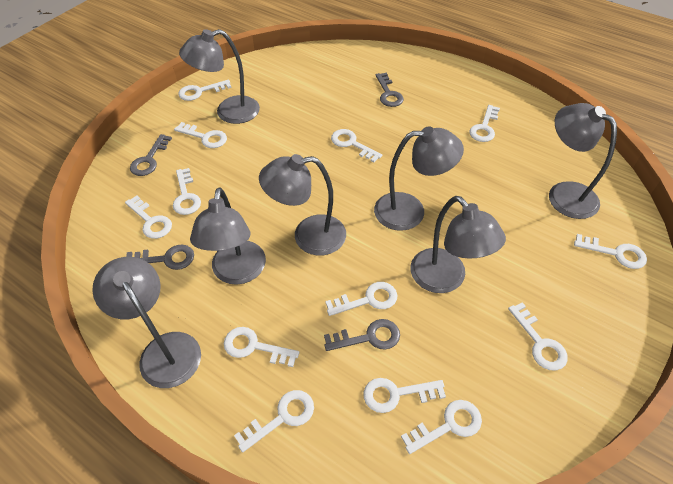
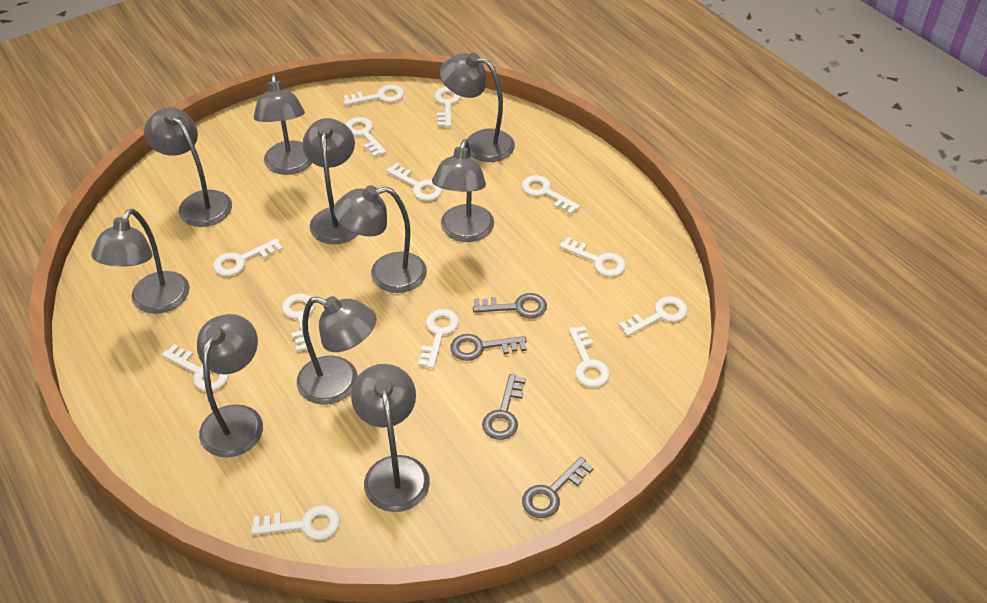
grey lamp: [92,257,201,388] [179,29,260,124] [190,187,266,285] [259,154,346,256] [374,126,464,231] [411,196,506,293] [549,103,617,219] = 7 -> [92,209,190,314] [144,107,232,227] [197,314,263,457] [254,74,312,175] [297,296,377,405] [303,118,358,244] [334,185,427,293] [351,364,430,512] [432,139,494,242] [440,53,515,162] = 10

